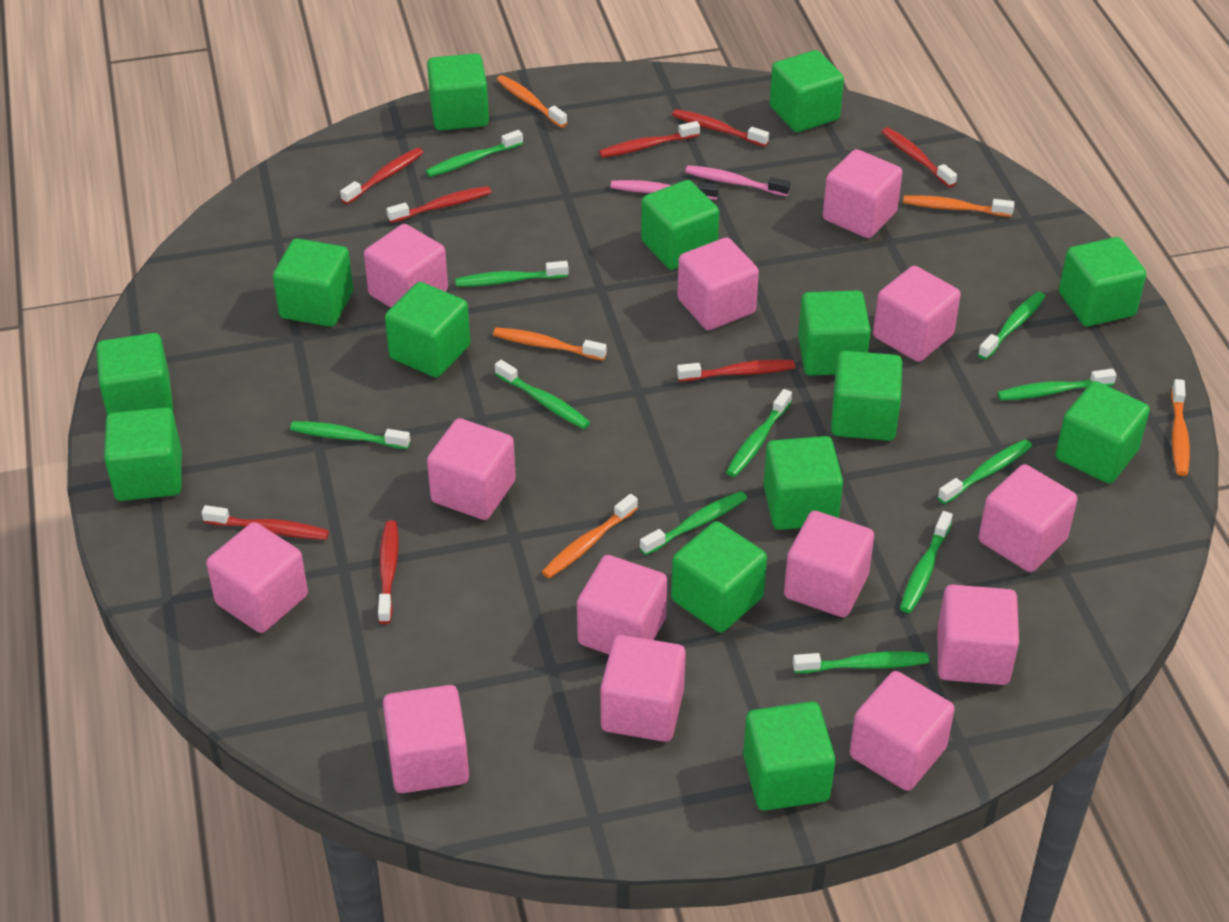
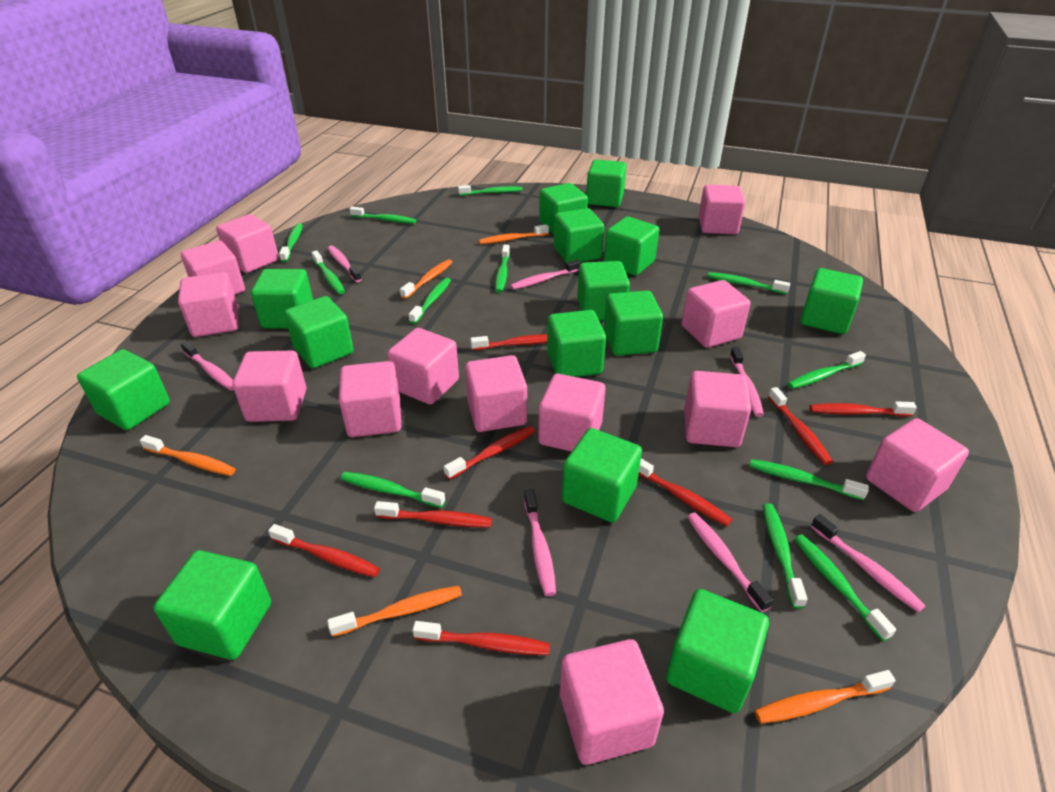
green toothbrush: [290,421,410,449] [426,130,523,177] [455,261,569,287] [495,360,590,429] [640,491,747,555] [726,389,792,477] [793,651,929,673] [900,511,953,613] [938,439,1032,504] [978,292,1045,360] [997,369,1116,401] = 11 -> [279,223,303,262] [311,251,345,294] [341,472,445,508] [350,207,416,224] [409,278,451,324] [458,185,523,196] [495,245,510,293] [708,272,790,294] [750,459,869,500] [763,503,808,609] [787,351,866,389] [794,535,896,641] = 12
pink toothbrush: [611,180,719,200] [685,165,790,196] = 2 -> [181,341,234,391] [327,246,362,282] [510,259,581,290] [524,489,556,596] [687,513,773,612] [730,347,764,417] [811,514,926,613] = 7

